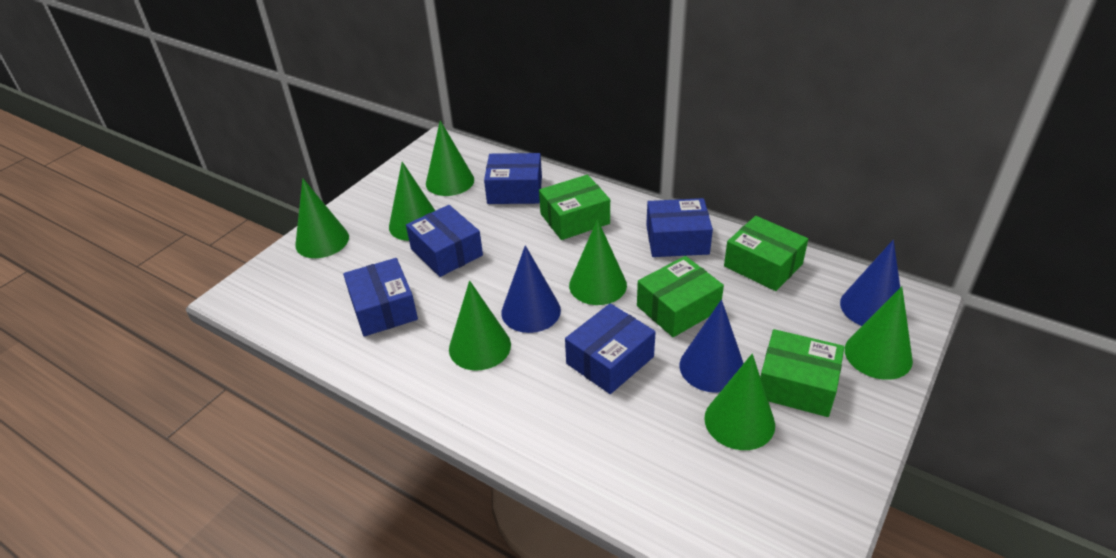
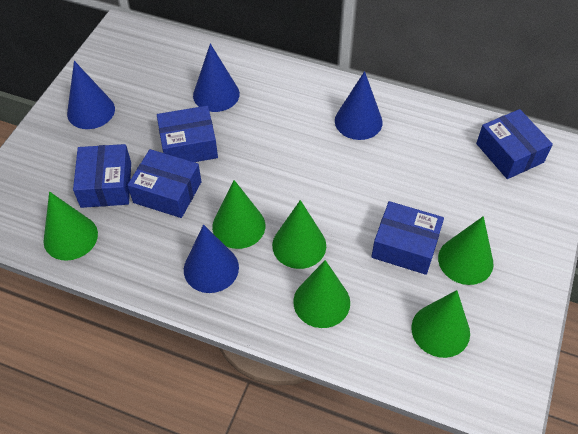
blue cone: [501,245,561,333] [679,300,744,393] [840,240,900,326] = 3 -> [67,61,115,129] [184,224,239,293] [193,44,240,112] [335,71,383,140] = 4
green box: [539,175,610,240] [637,256,724,337] [724,216,808,291] [760,329,844,417] = 4 -> none = 0
green cone: [295,178,349,258] [389,162,435,241] [426,120,474,196] [449,281,511,371] [569,219,627,305] [704,354,775,450] [845,286,913,380] = 7 -> [44,192,98,261] [212,180,265,249] [272,200,326,269] [293,260,350,328] [411,290,470,358] [438,216,493,285] = 6

